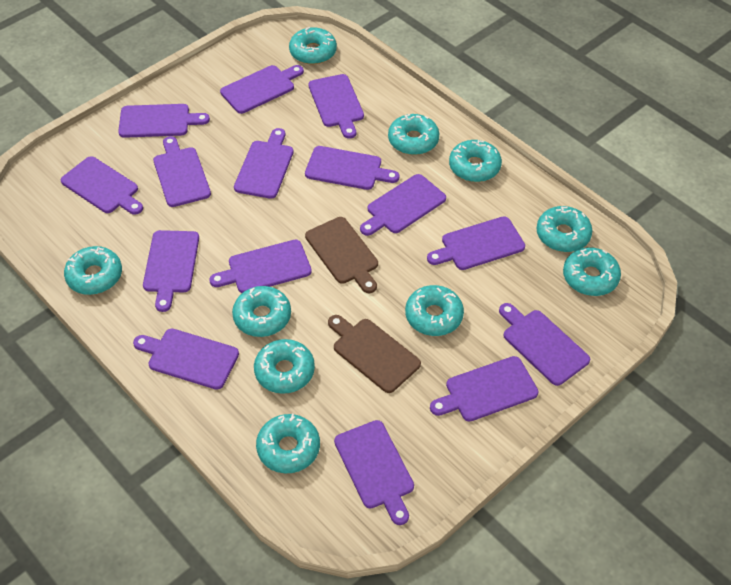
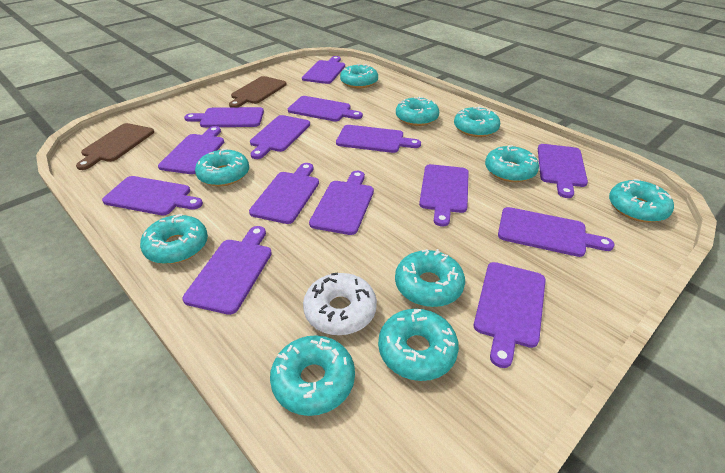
purple cutting board: [61,156,143,215] [118,104,210,138] [133,329,239,390] [143,230,199,312] [153,136,211,207] [209,240,312,293] [220,65,304,114] [234,128,294,199] [305,146,399,190] [308,74,364,139] [334,420,414,525] [360,174,446,236] [427,216,525,270] [430,356,539,422] [499,303,590,386] = 15 -> [102,176,203,216] [158,126,224,174] [182,226,272,315] [184,107,264,127] [249,163,319,224] [250,115,310,159] [288,96,363,122] [302,56,345,84] [309,171,374,235] [336,125,421,153] [419,164,469,226] [474,262,546,368] [498,207,614,257] [538,144,588,198] = 14
white donut: none = 0 -> [303,273,377,335] = 1

